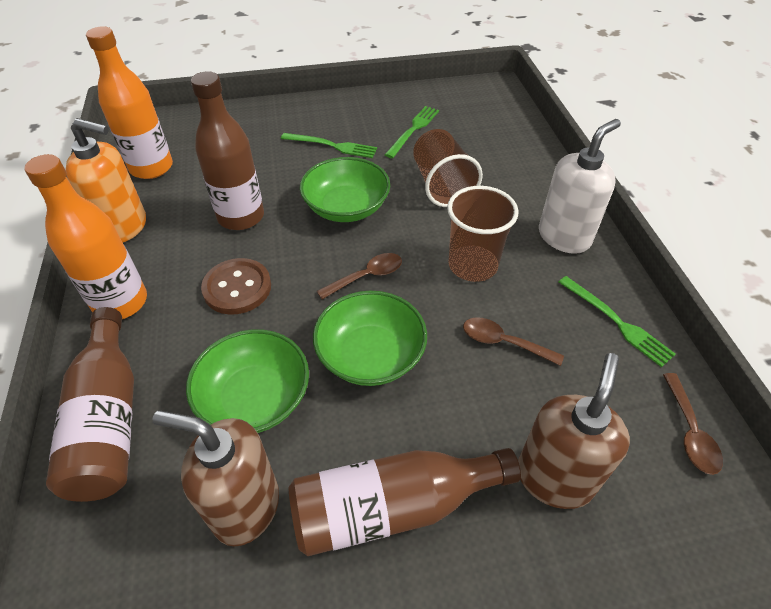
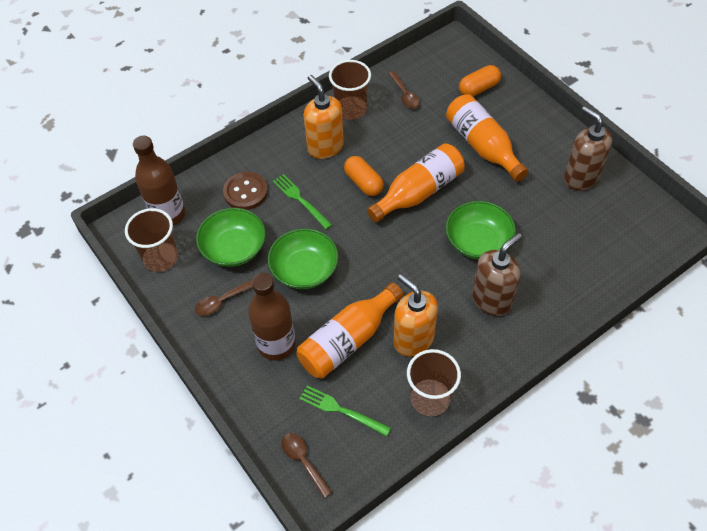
brown bottle: [46,307,134,502] [191,71,264,230] [289,448,521,556] = 3 -> [133,136,185,226] [248,273,296,361] = 2
brown cup: [413,129,483,207] [447,186,519,282] = 2 -> [125,208,178,272] [329,60,371,120] [407,349,461,416] = 3
green fork: [281,133,377,158] [385,106,439,158] [559,276,676,367] = 3 -> [273,174,332,230] [299,385,391,436] = 2
orange bottle: [25,154,147,319] [86,26,173,179] = 2 -> [296,282,403,378] [367,143,465,223] [446,94,528,182] = 3
orange capsule: none = 0 -> [344,156,384,196] [459,65,501,96] = 2
orange soap dispenser: [66,118,146,242] = 1 -> [304,75,344,159] [394,274,438,357] = 2
white soap dispenser: [539,119,621,254] = 1 -> none = 0

